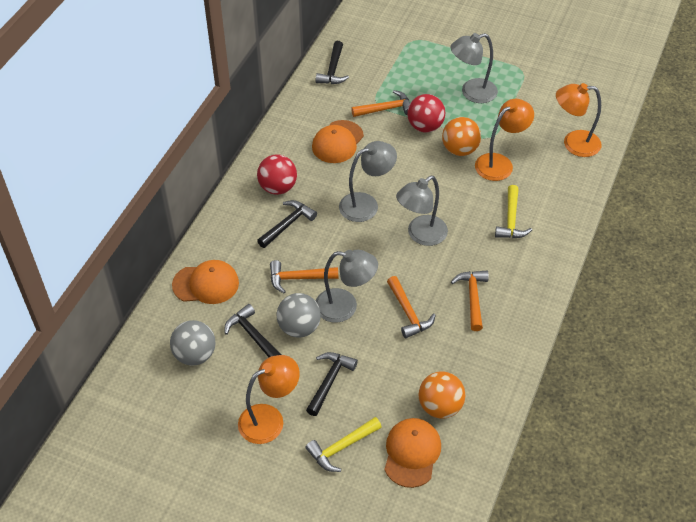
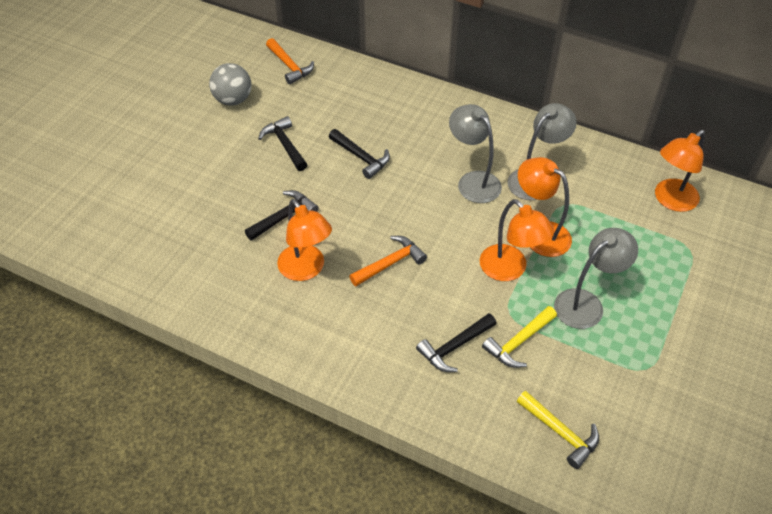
grey ball: [170,320,215,365] [277,293,321,338] = 2 -> [209,63,251,106] = 1
grey lamp: [316,250,378,323] [339,141,397,222] [396,176,448,246] [451,33,498,103] = 4 -> [449,104,502,203] [507,103,577,200] [554,228,638,329] = 3
orange ball: [419,371,466,419] [442,117,481,156] = 2 -> none = 0
orange cap: [172,260,239,304] [312,120,364,163] [385,418,441,488] = 3 -> none = 0
orange hammer: [270,260,338,293] [351,90,410,117] [387,276,436,338] [451,271,489,331] = 4 -> [266,38,314,84] [349,236,427,286] = 2
orange lamp: [238,355,300,444] [475,99,534,181] [556,83,601,157] = 3 -> [277,199,332,281] [480,199,554,281] [518,157,572,257] [655,130,705,212] = 4
red ball: [257,154,297,195] [407,94,445,132] = 2 -> none = 0

